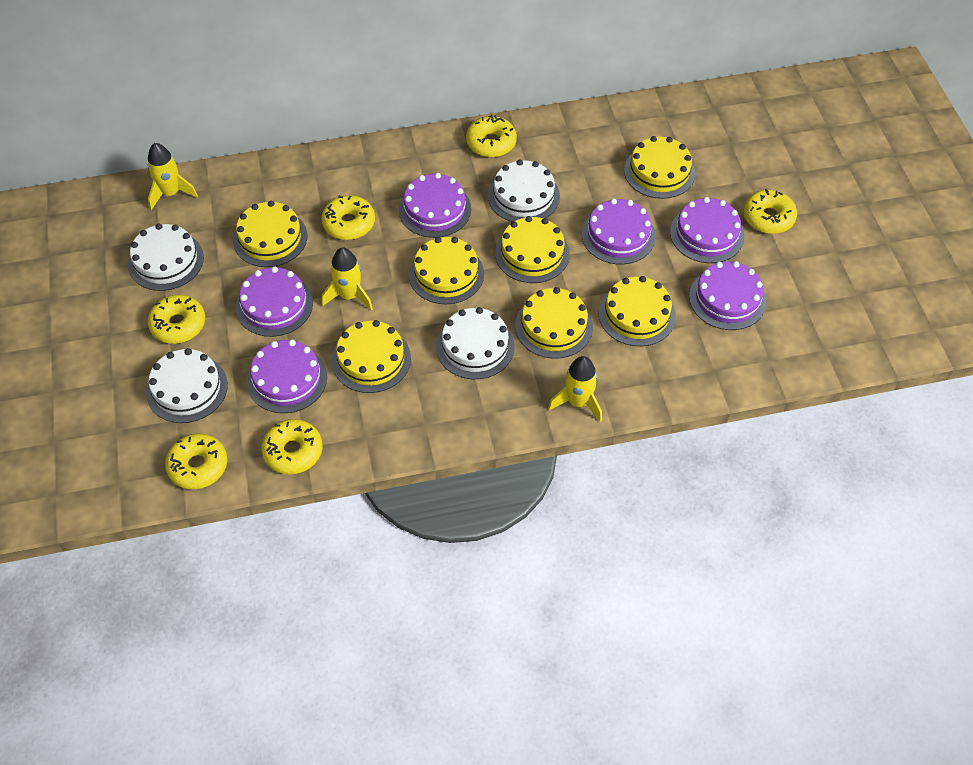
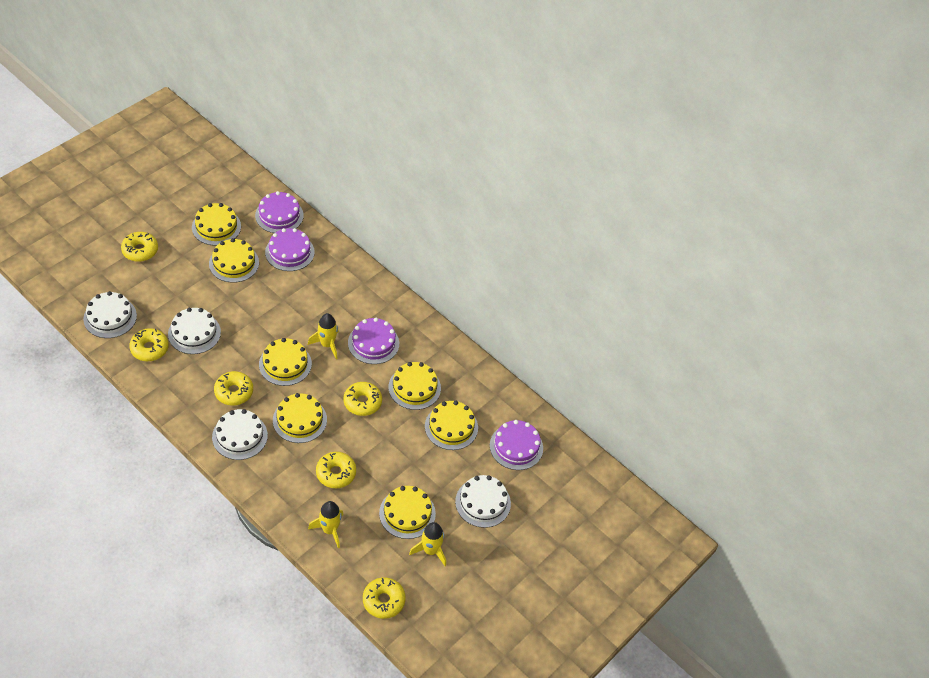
purple cake: [236,266,313,337] [247,339,327,413] [399,173,471,238] [582,198,656,264] [670,197,744,263] [689,261,766,330] = 6 -> [255,191,304,233] [265,228,315,271] [348,318,399,364] [490,420,543,470] = 4

